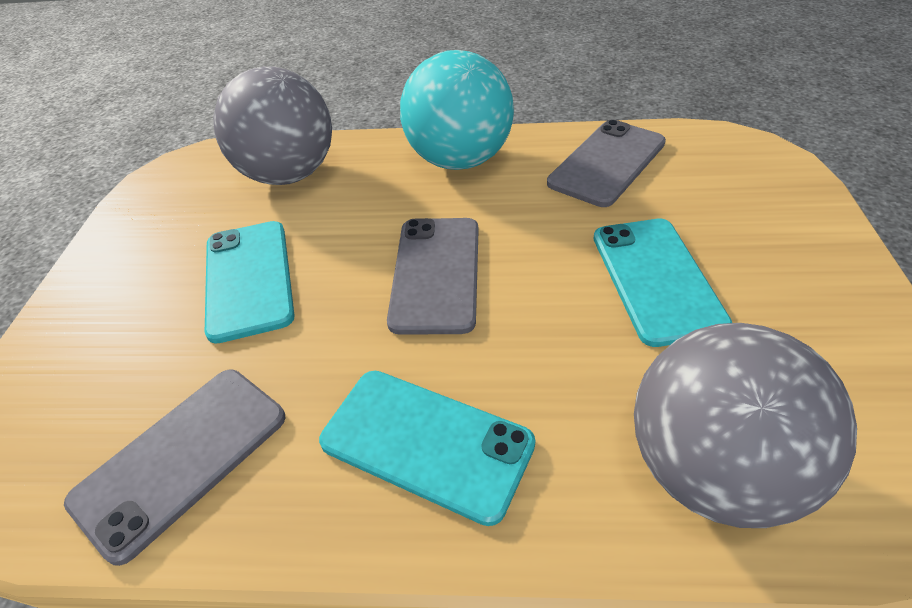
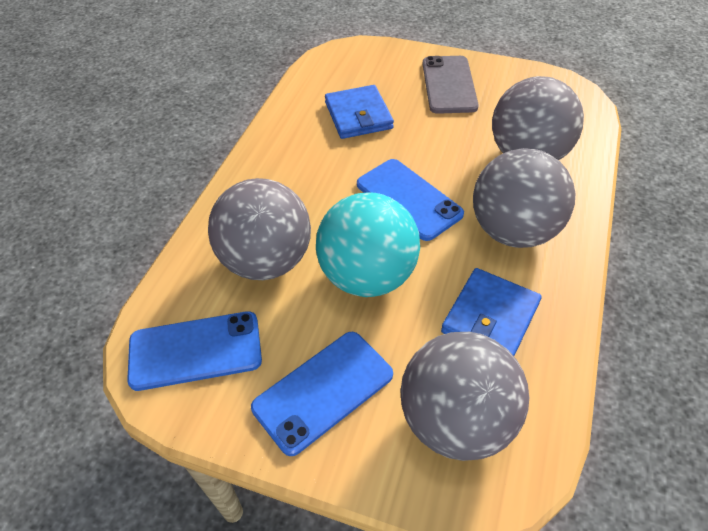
blue phone: none = 0 -> [127,311,262,391] [251,332,393,456] [357,159,464,241] = 3
blue wallet: none = 0 -> [325,85,394,139] [441,268,542,356] = 2
grey ball: [213,66,332,185] [634,323,857,528] = 2 -> [208,178,311,280] [400,332,529,461] [473,148,576,248] [492,76,584,160] = 4
grey phone: [64,369,285,566] [387,218,479,335] [547,120,666,207] = 3 -> [423,56,479,114] = 1
turquoise phone: [205,221,295,344] [319,371,536,526] [594,219,732,347] = 3 -> none = 0

